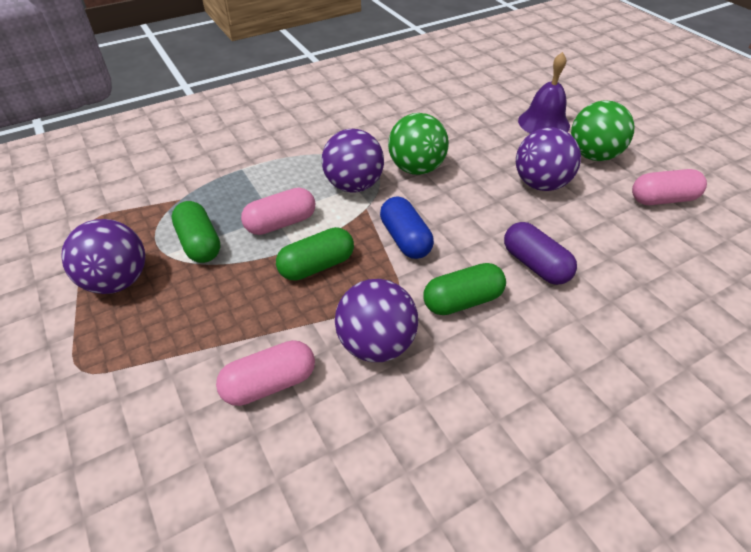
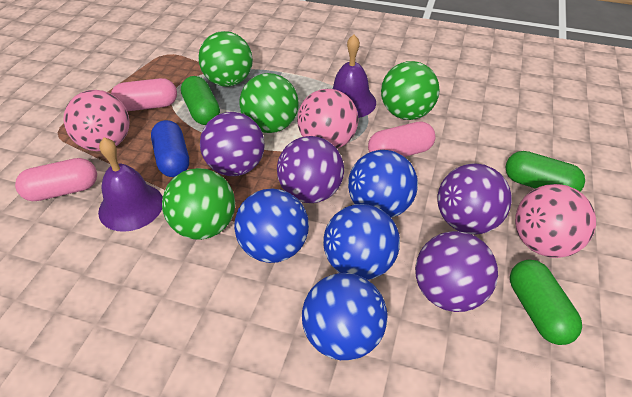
blue ball: none = 0 -> [234,189,309,263] [302,273,387,360] [323,204,400,280] [348,150,418,218] = 4
green ball: [388,113,449,175] [571,100,634,161] = 2 -> [162,168,235,240] [198,31,253,87] [239,73,299,133] [381,61,440,120] = 4
pink ball: none = 0 -> [63,90,130,151] [297,89,358,149] [515,184,596,258] = 3
purple bell: [518,52,570,134] = 1 -> [98,137,163,232] [333,34,376,118] = 2
purple capsule: [504,222,577,285] = 1 -> none = 0

